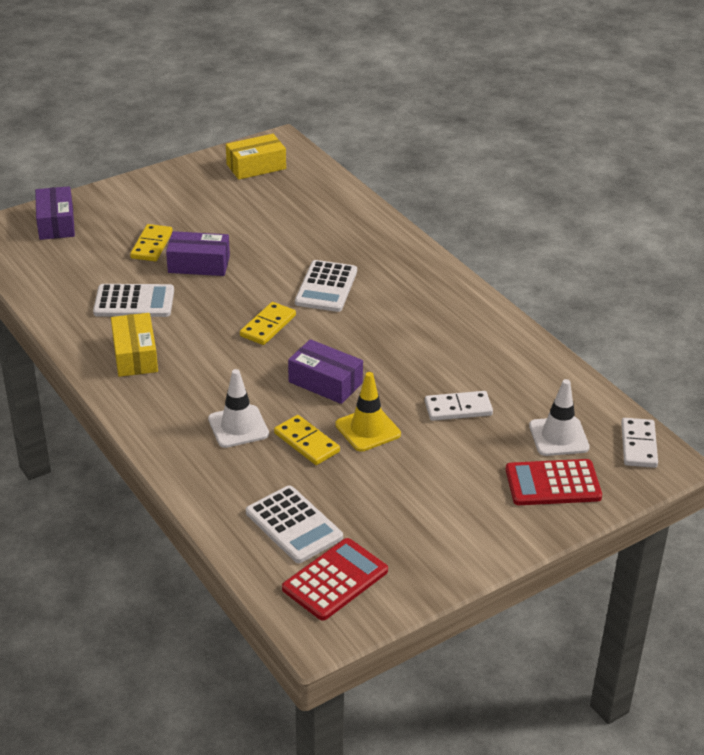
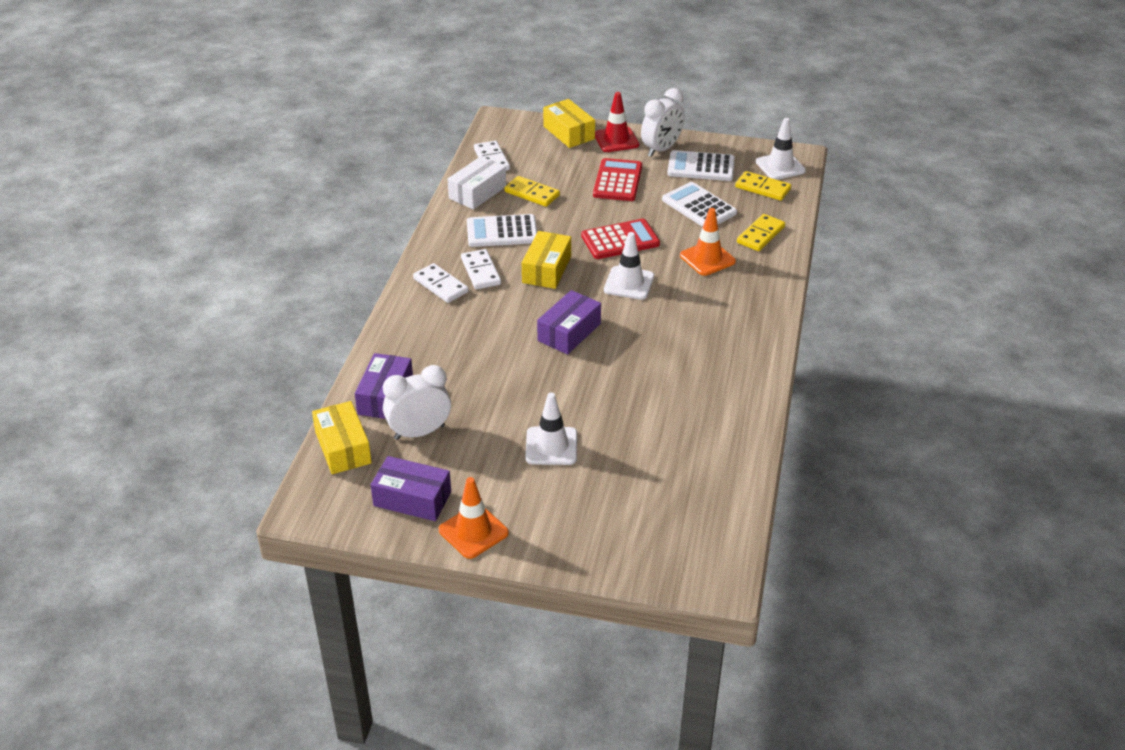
orange traffic cone: none = 0 -> [439,477,509,559] [680,208,736,276] = 2
red traffic cone: none = 0 -> [595,92,639,152] = 1
white box: none = 0 -> [447,156,506,210] = 1
white clock: none = 0 -> [383,365,451,440] [641,88,685,157] = 2
white domino: [425,391,493,421] [621,418,658,468] = 2 -> [413,263,469,303] [461,249,501,289] [474,141,510,171] = 3
white traffic cone: [208,369,269,448] [529,379,590,456] = 2 -> [525,392,577,465] [604,232,654,300] [756,118,806,180] = 3
yellow box: [111,313,158,377] [226,134,286,180] = 2 -> [312,401,372,474] [522,231,571,289] [543,99,595,148] = 3
yellow traffic cone: [335,372,401,452] = 1 -> none = 0

